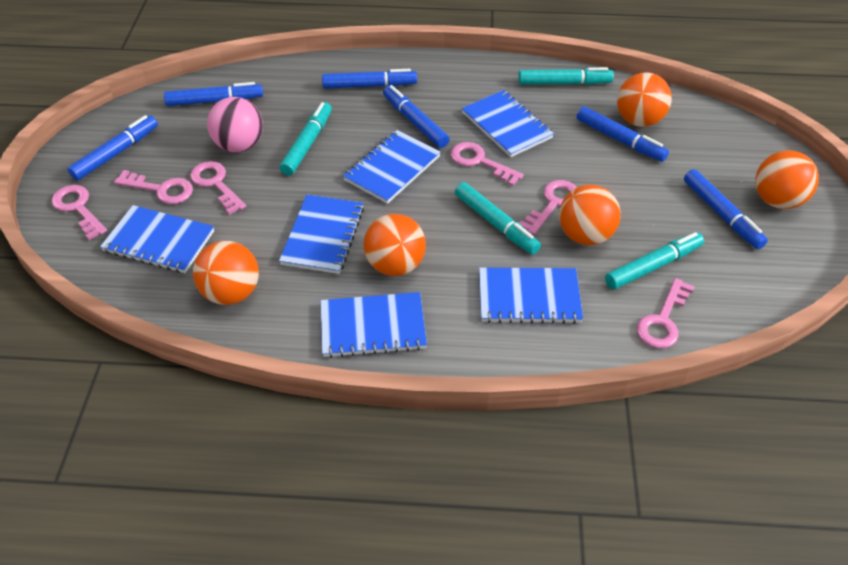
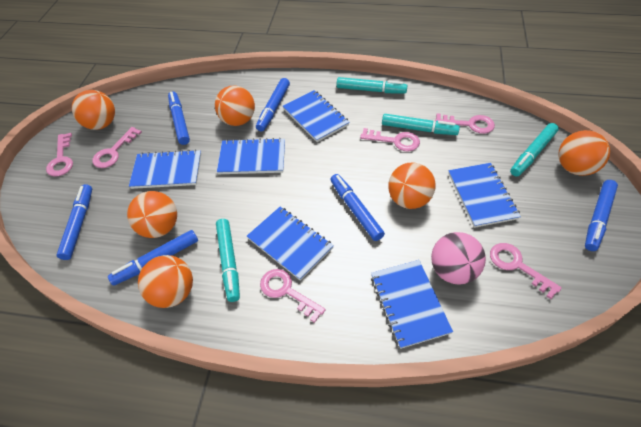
orange ball: [193,241,259,305] [363,214,426,276] [559,185,621,245] [617,72,672,127] [755,150,819,209] = 5 -> [72,90,115,130] [127,191,177,238] [138,255,193,308] [215,85,255,126] [388,163,436,209] [558,130,610,176] = 6

